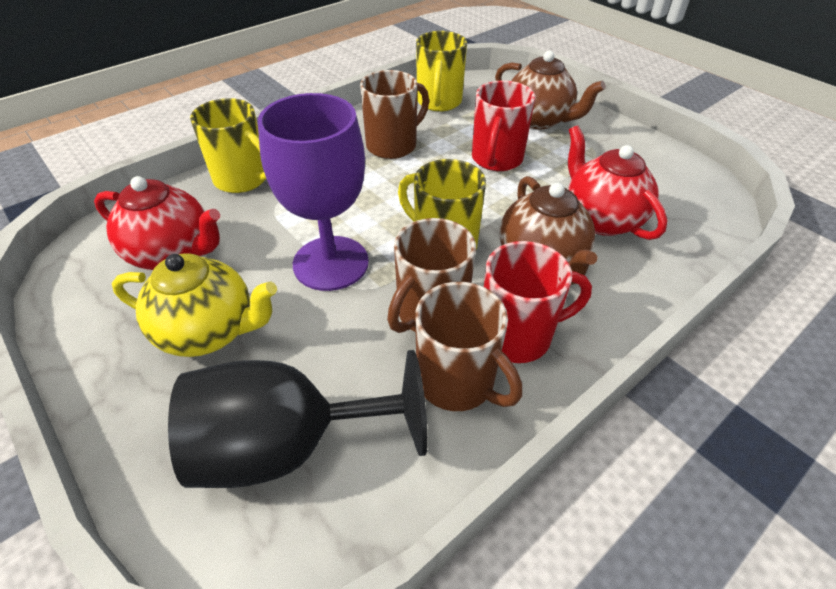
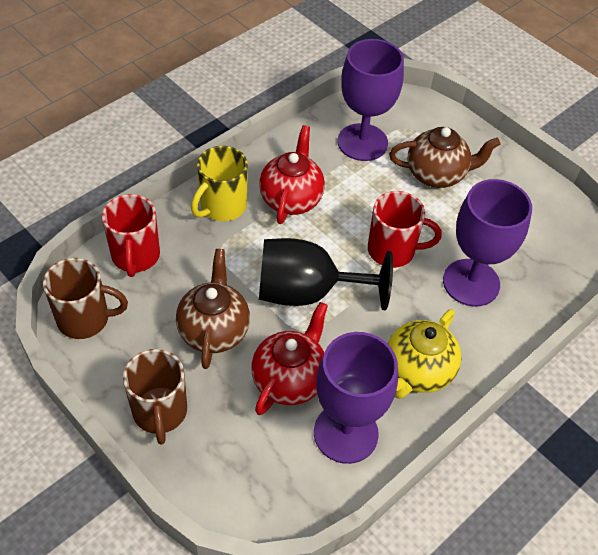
brown mug: [360,70,429,159] [387,218,476,333] [415,282,522,411] = 3 -> [43,258,128,339] [123,349,187,445] = 2
purple goblet: [258,93,369,291] = 1 -> [314,332,398,464] [338,39,404,161] [443,179,532,307] = 3
yellow mug: [190,98,266,193] [398,159,486,250] [416,31,467,111] = 3 -> [191,146,248,221] = 1

